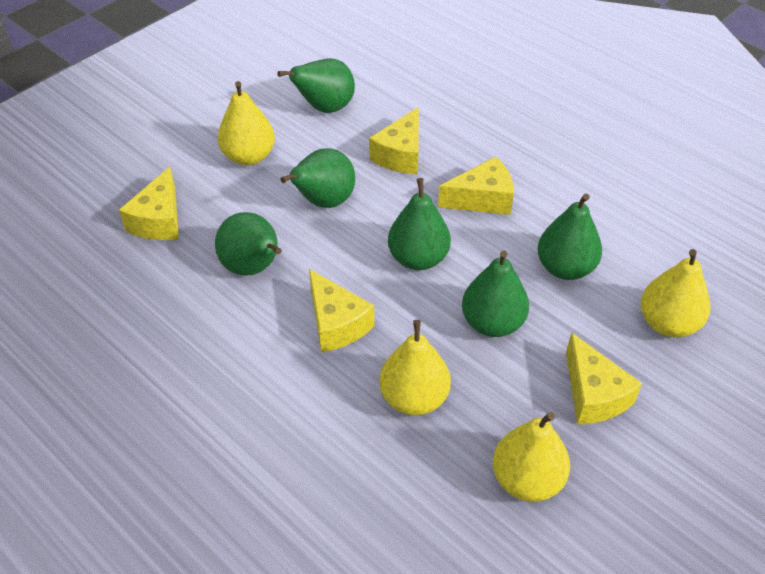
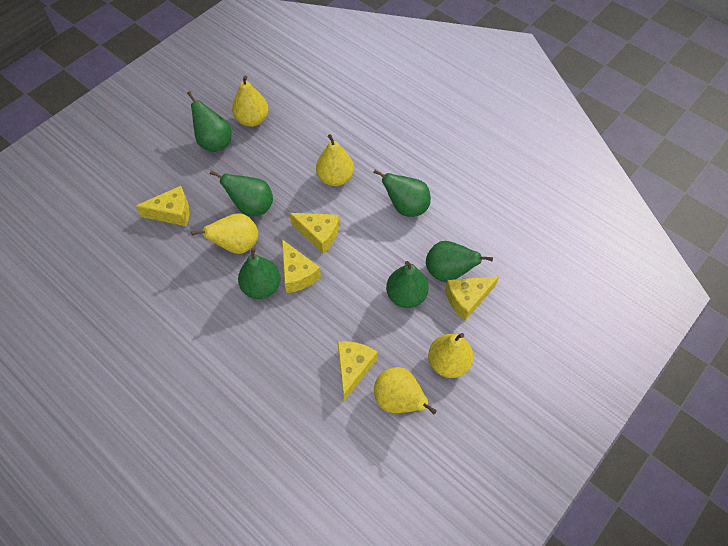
yellow pear: [218,81,275,166] [379,320,451,415] [493,412,570,502] [641,249,710,337] = 4 -> [191,213,258,254] [232,75,268,127] [316,134,354,186] [374,367,437,414] [428,333,473,378] = 5

